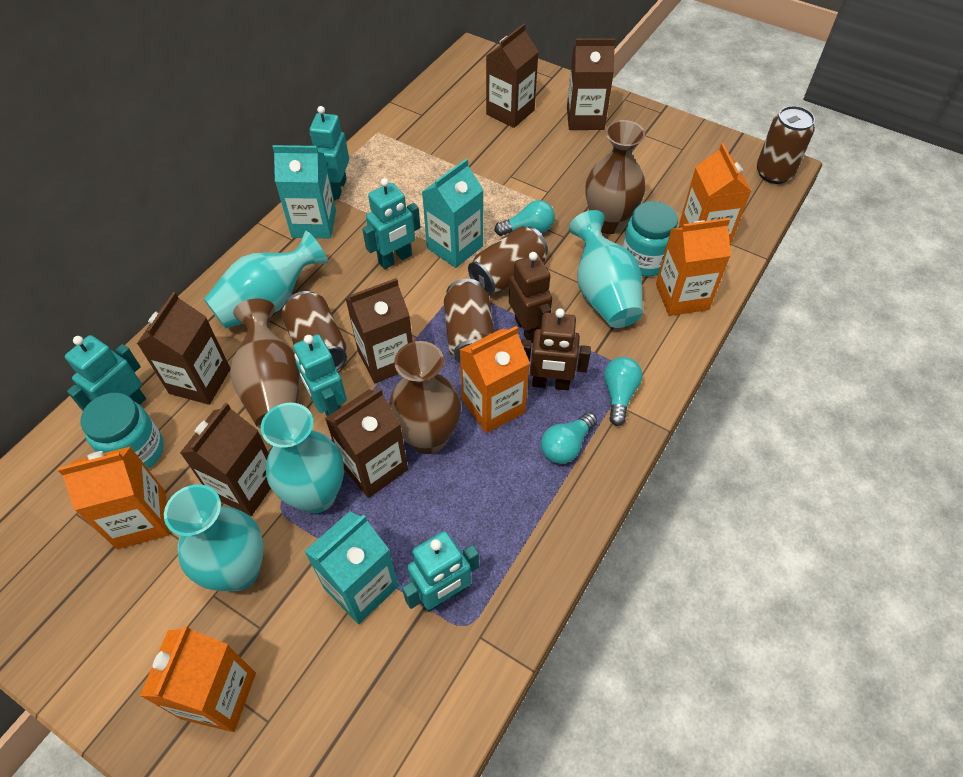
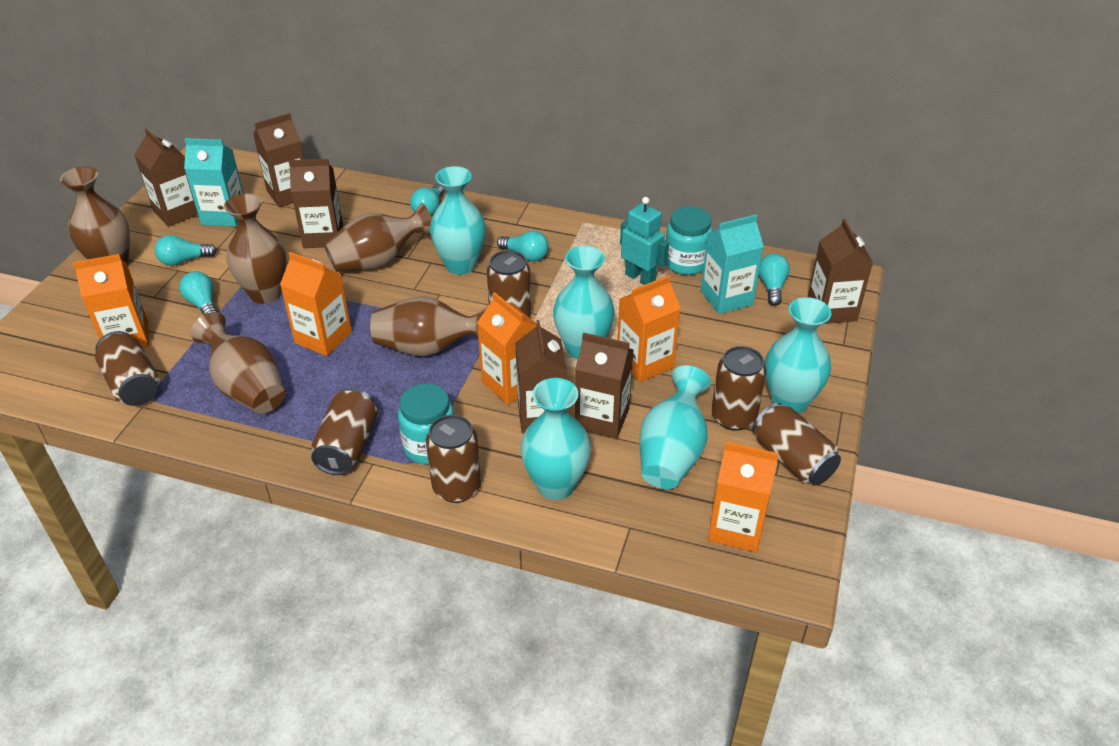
brown can: [282,291,347,370] [444,279,494,363] [468,226,548,296] [756,106,815,184] = 4 -> [95,331,160,406] [311,388,377,475] [426,415,481,503] [487,250,531,317] [712,346,766,431] [753,403,841,485] = 6
brown robot: [509,252,552,343] [521,308,591,390] = 2 -> none = 0
brown vase: [230,298,301,429] [389,341,461,454] [585,120,645,234] = 3 -> [60,167,130,266] [191,312,285,414] [224,194,287,304] [324,203,432,272] [370,296,488,357] = 5
turquoise carton: [273,145,336,238] [304,511,399,624] [422,159,483,268] = 3 -> [184,138,244,227] [701,215,764,314] = 2
turquoise light bulb: [495,200,555,236] [541,412,597,464] [604,357,642,426] = 3 -> [155,235,217,266] [179,271,217,315] [410,184,444,215] [497,231,549,261] [759,254,790,306] = 5
turquoise robot: [65,335,146,410] [293,334,347,417] [309,106,349,199] [362,178,420,269] [402,531,479,612] = 5 -> [620,197,669,285] = 1
turquoise vase: [164,484,264,591] [204,231,328,328] [261,403,344,513] [569,210,643,328] = 4 -> [430,166,486,275] [520,378,591,500] [553,246,615,359] [640,365,711,489] [765,297,831,414] = 5

